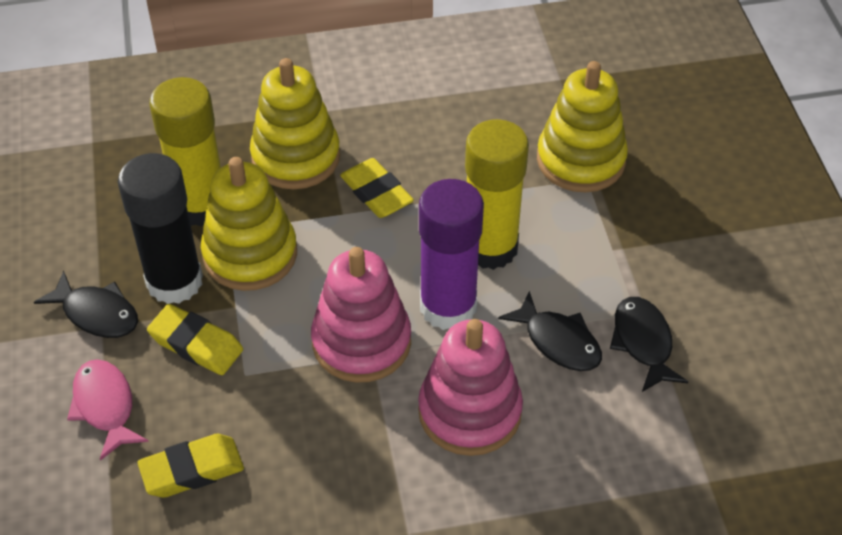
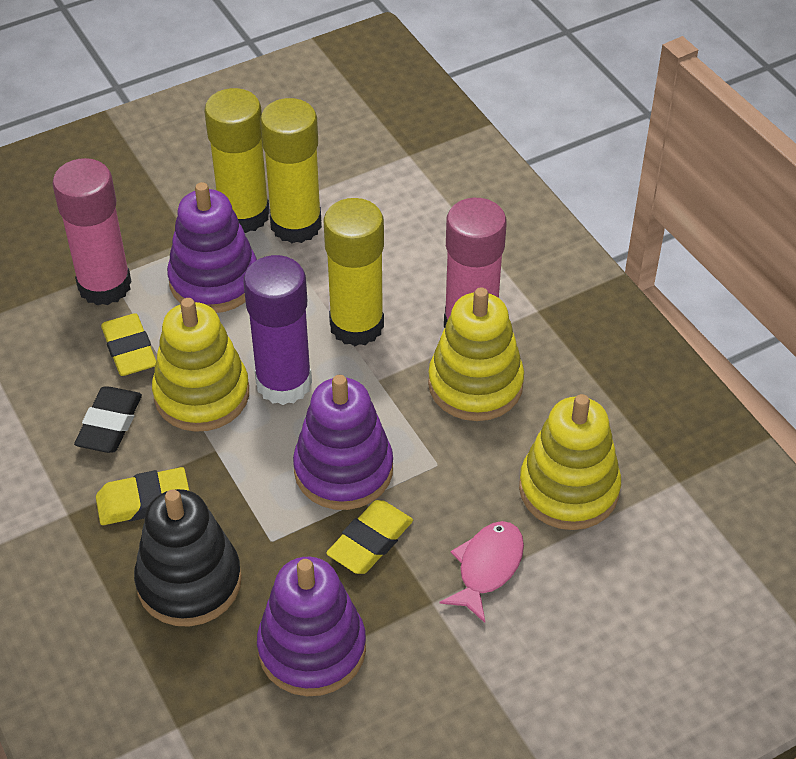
black eraser: none = 0 -> [74,386,142,453] = 1
black fish: [34,271,138,338] [498,291,602,371] [610,297,688,392] = 3 -> none = 0
black glue stick: [118,153,203,304] = 1 -> none = 0
black stacking toy: none = 0 -> [134,489,242,627] = 1
pink glue stick: none = 0 -> [52,158,132,305] [444,198,507,328] = 2
pink stacking toy: [311,247,411,383] [418,319,523,456] = 2 -> none = 0
purple stacking toy: none = 0 -> [167,182,257,313] [257,557,366,696] [293,375,393,510] = 3
yellow glue stick: [150,77,221,226] [465,119,529,270] = 2 -> [204,88,270,233] [260,98,322,243] [323,198,384,346] = 3

